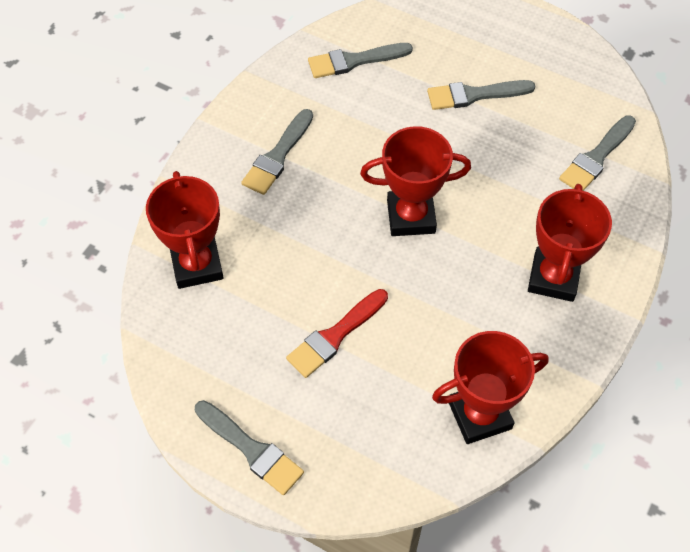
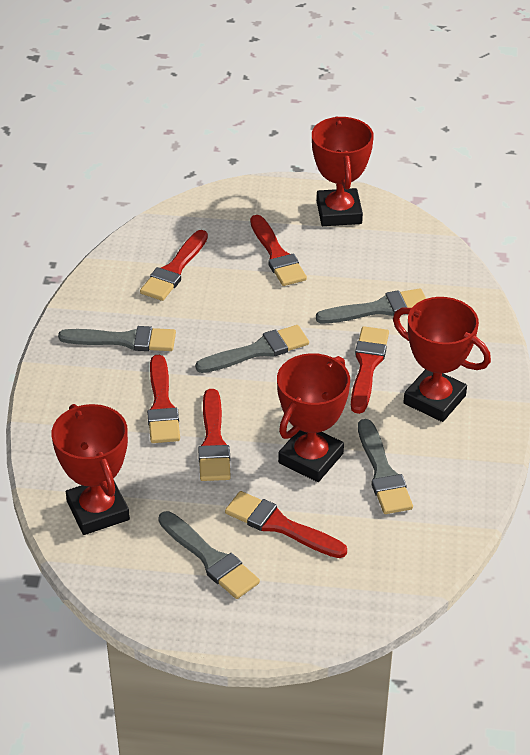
red brush: [286,289,388,378] = 1 -> [140,230,208,301] [147,355,180,443] [198,389,231,481] [225,491,347,558] [250,215,307,286] [351,326,389,414] = 6

